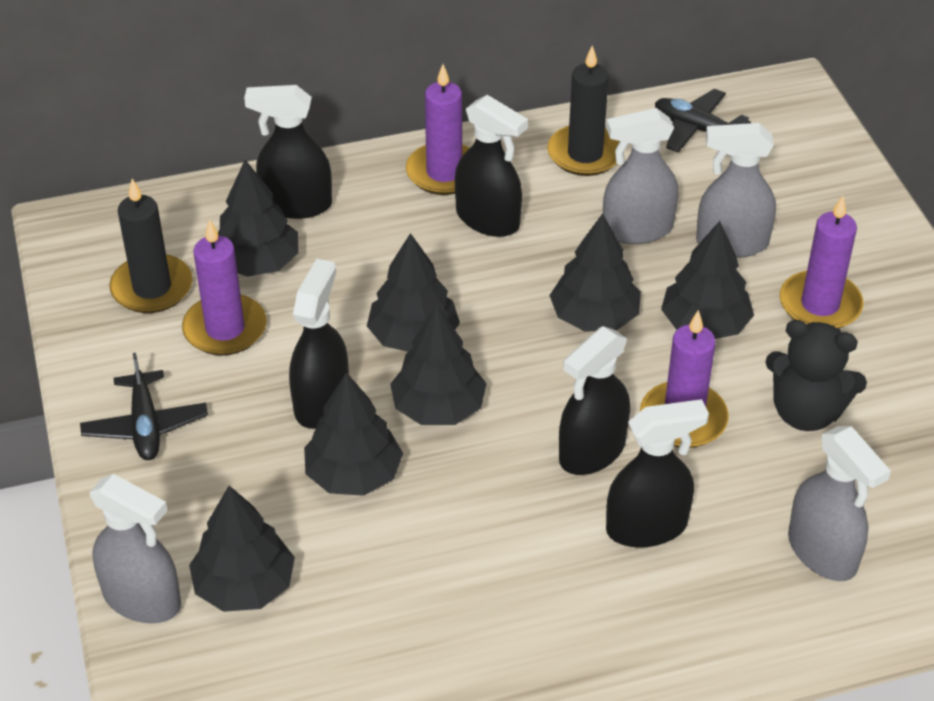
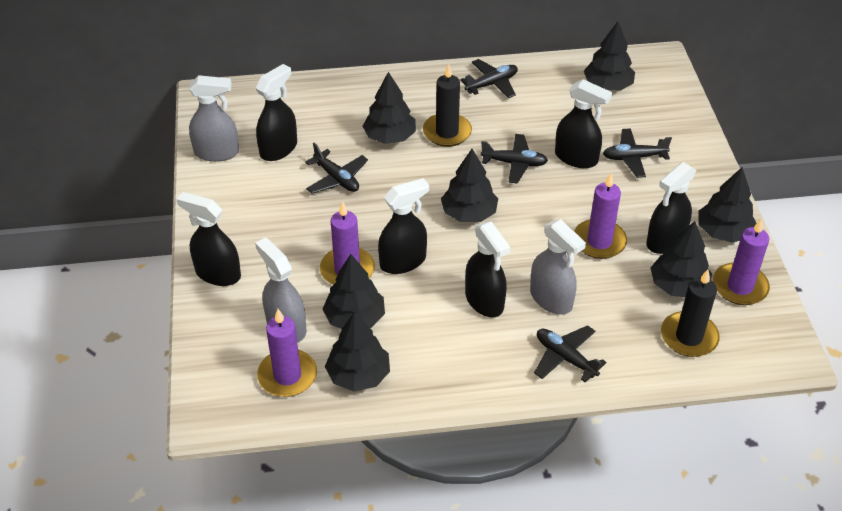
black plane: [80,353,208,460] [655,89,751,152] = 2 -> [305,143,368,194] [460,59,518,98] [480,134,548,184] [534,325,607,382] [603,128,672,178] = 5
black spray bottle: [244,85,332,219] [289,259,349,429] [455,95,528,237] [559,326,630,475] [606,399,709,548] = 5 -> [176,192,241,286] [256,64,297,161] [378,178,429,274] [465,221,511,317] [555,79,612,168] [646,162,696,254] = 6
black teddy bear: [765,320,867,431] = 1 -> none = 0
grey spray bottle: [89,474,181,623] [603,108,679,244] [696,123,776,258] [788,426,891,581] = 4 -> [189,75,239,162] [255,237,306,342] [530,219,586,315] = 3

